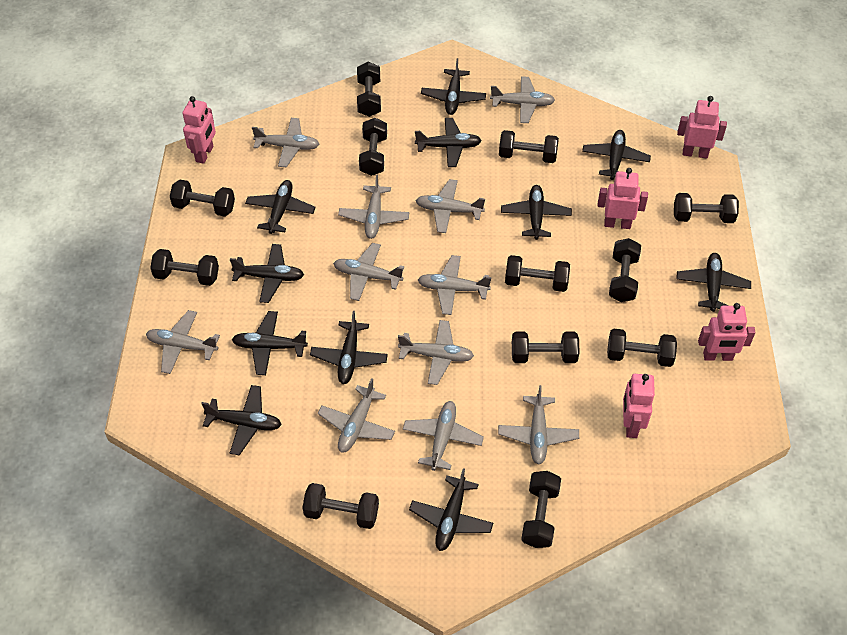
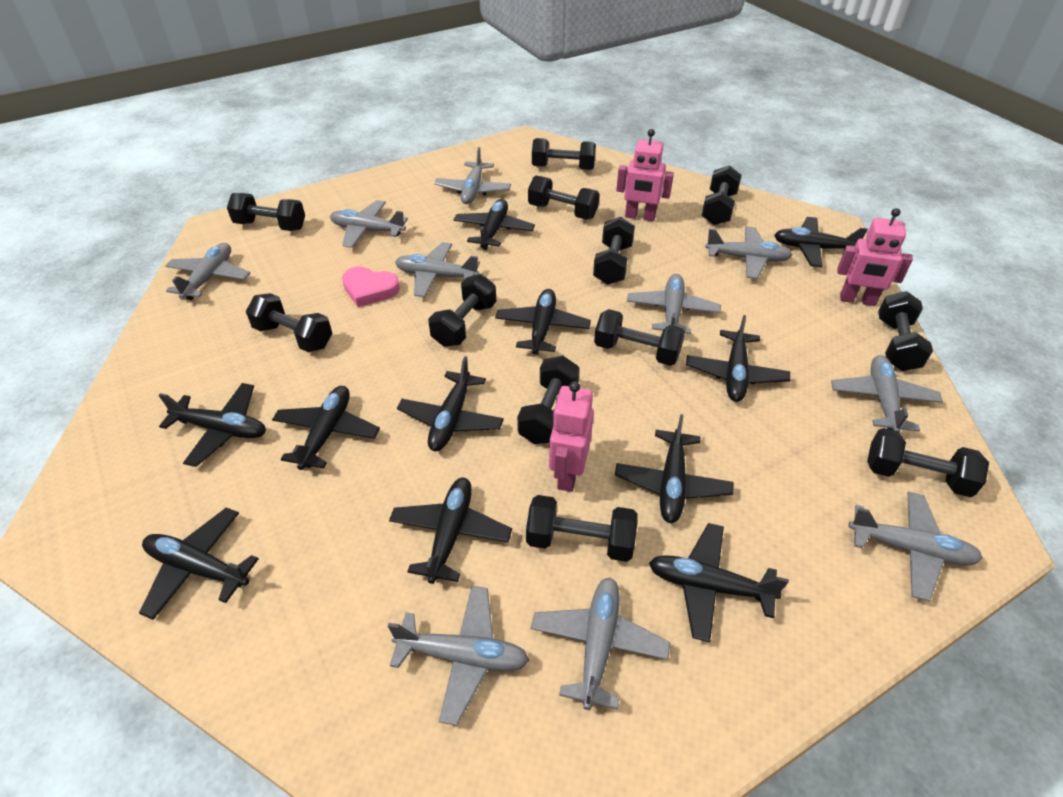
grey plane: [146,310,220,374] [252,118,319,167] [318,378,395,452] [333,243,404,301] [338,174,409,239] [398,320,474,385] [403,401,484,471] [415,179,485,233] [418,255,492,315] [490,76,555,123] [498,385,579,465] = 11 -> [165,243,250,300] [330,200,408,248] [388,586,530,725] [395,242,480,297] [434,147,511,204] [531,578,670,710] [627,274,721,334] [705,227,792,279] [831,355,943,433] [848,491,983,601] = 10
pink heart: none = 0 -> [342,266,400,307] = 1
pink robot: [182,96,216,164] [598,168,648,229] [623,374,655,438] [677,96,727,158] [698,303,756,361] = 5 -> [549,381,594,492] [616,129,674,221] [837,208,913,306] = 3

